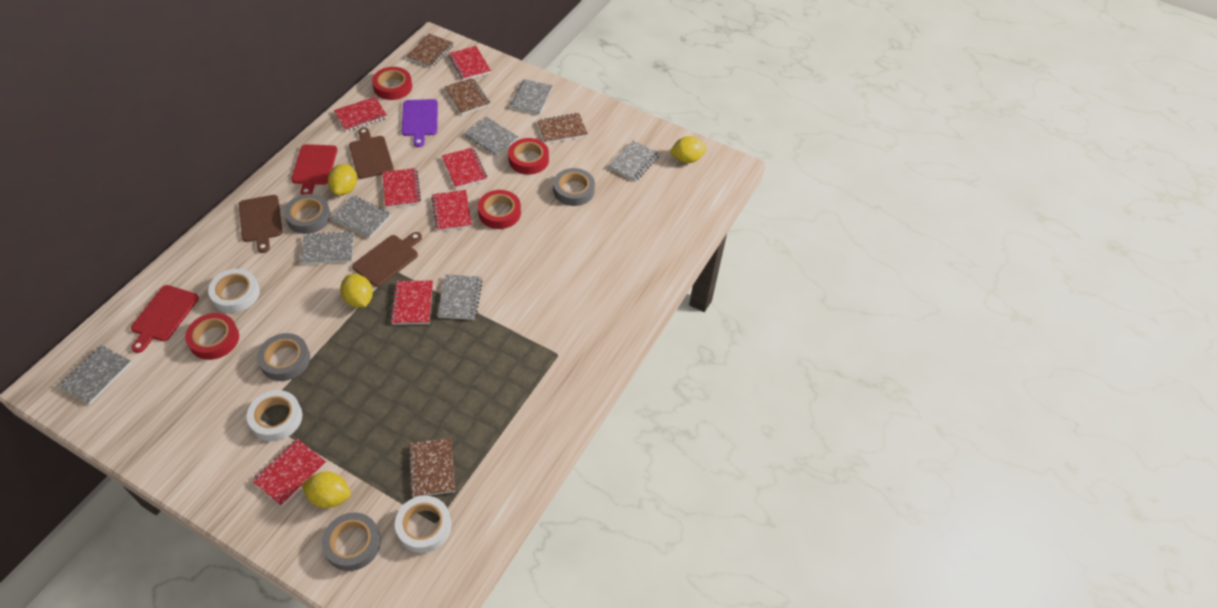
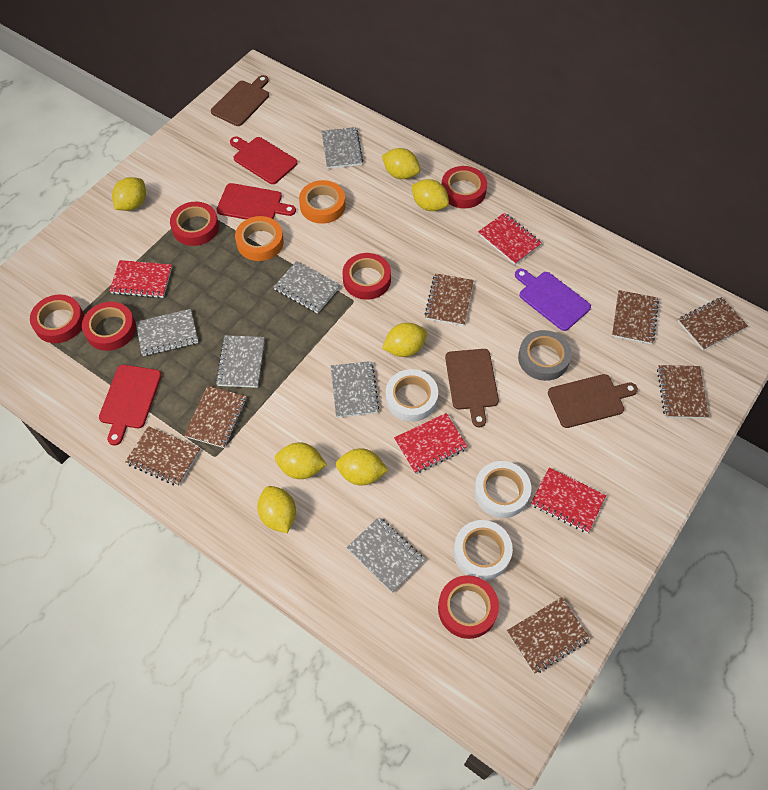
brown notebook: [406,34,454,68] [408,438,455,498] [444,78,490,115] [537,113,588,144] = 4 -> [125,426,200,486] [184,386,246,448] [424,273,474,326] [507,597,590,674] [612,290,659,344] [657,365,709,419] [678,297,748,350] = 7
grey notebook: [59,345,131,404] [300,231,354,264] [331,196,391,238] [437,275,483,320] [464,117,518,156] [510,79,553,115] [609,140,660,182] = 7 -> [136,309,198,356] [216,335,265,388] [274,261,340,314] [321,127,363,169] [330,361,380,418] [346,517,425,593] = 6
grey tape: [257,333,310,381] [284,194,331,234] [322,512,381,571] [553,168,595,206] = 4 -> [518,330,572,381] = 1
orange tape: none = 0 -> [235,216,284,261] [299,180,346,224] = 2
red cutting board: [131,285,199,353] [291,144,337,195] = 2 -> [99,365,162,445] [216,183,296,220] [230,136,298,184] = 3
red notebook: [252,439,326,506] [334,97,387,132] [382,168,421,208] [390,281,433,325] [431,190,472,231] [442,147,487,189] [448,46,491,80] = 7 -> [110,260,172,298] [394,413,468,474] [478,213,542,265] [531,467,606,533] = 4
red tape: [185,313,239,360] [372,67,412,100] [478,190,521,229] [508,138,549,175] = 4 -> [30,294,84,343] [82,302,136,351] [170,202,219,246] [343,253,391,299] [438,575,499,639] [442,166,487,208] = 6
yellow lemon: [301,472,351,508] [328,164,357,195] [340,274,373,307] [670,136,707,163] = 4 -> [112,177,146,211] [257,486,296,533] [275,442,327,479] [336,448,388,485] [382,148,420,179] [382,323,427,357] [411,179,449,211] = 7

